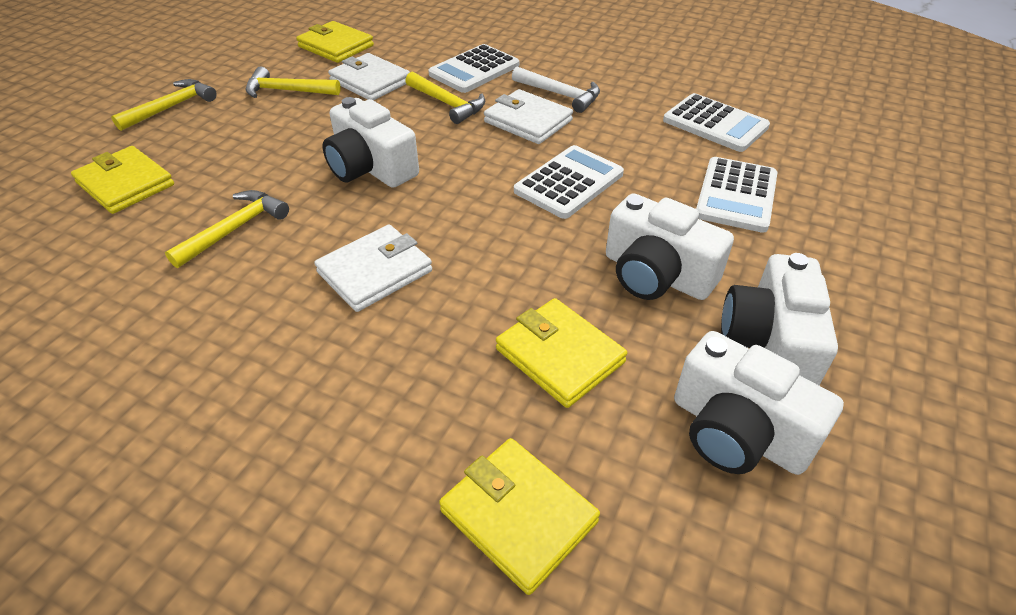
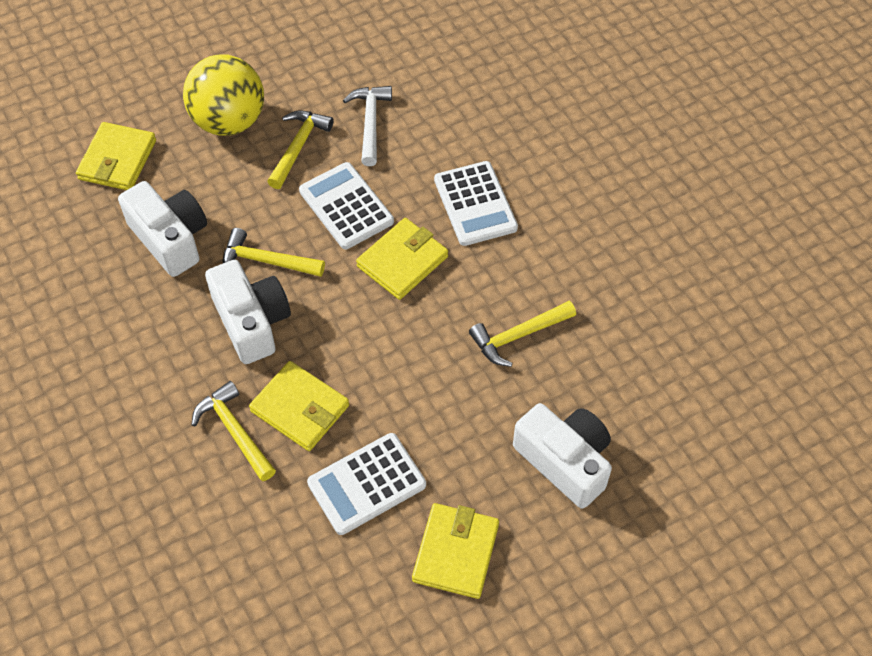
white calculator: [428,44,519,93] [514,145,624,219] [663,93,770,152] [696,157,778,233] = 4 -> [299,162,394,249] [307,433,426,535] [434,161,518,246] = 3
white camera: [323,97,419,188] [606,193,734,300] [674,331,844,475] [721,253,838,385] = 4 -> [118,181,207,277] [205,260,291,364] [513,403,612,509] = 3
white wallet: [315,225,432,312] [328,53,410,100] [484,89,573,144] = 3 -> none = 0
yellow ball: none = 0 -> [183,54,264,136] = 1

